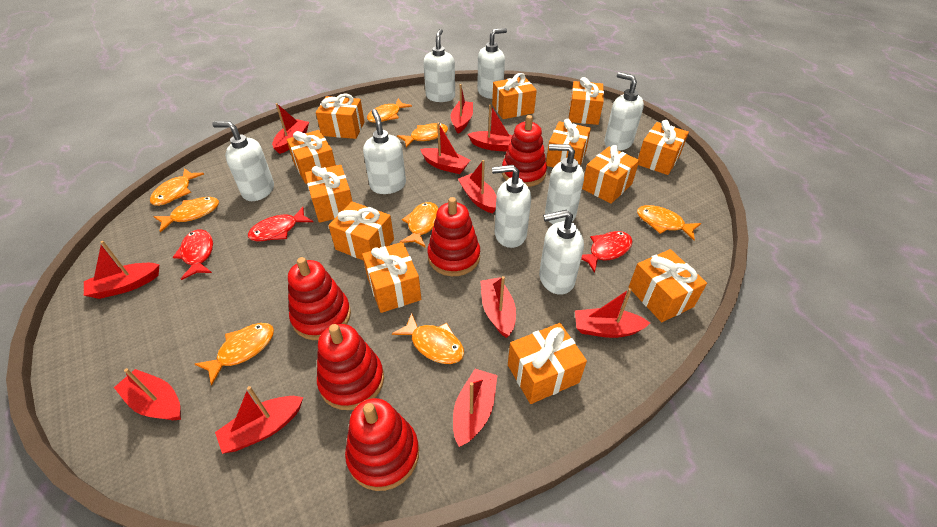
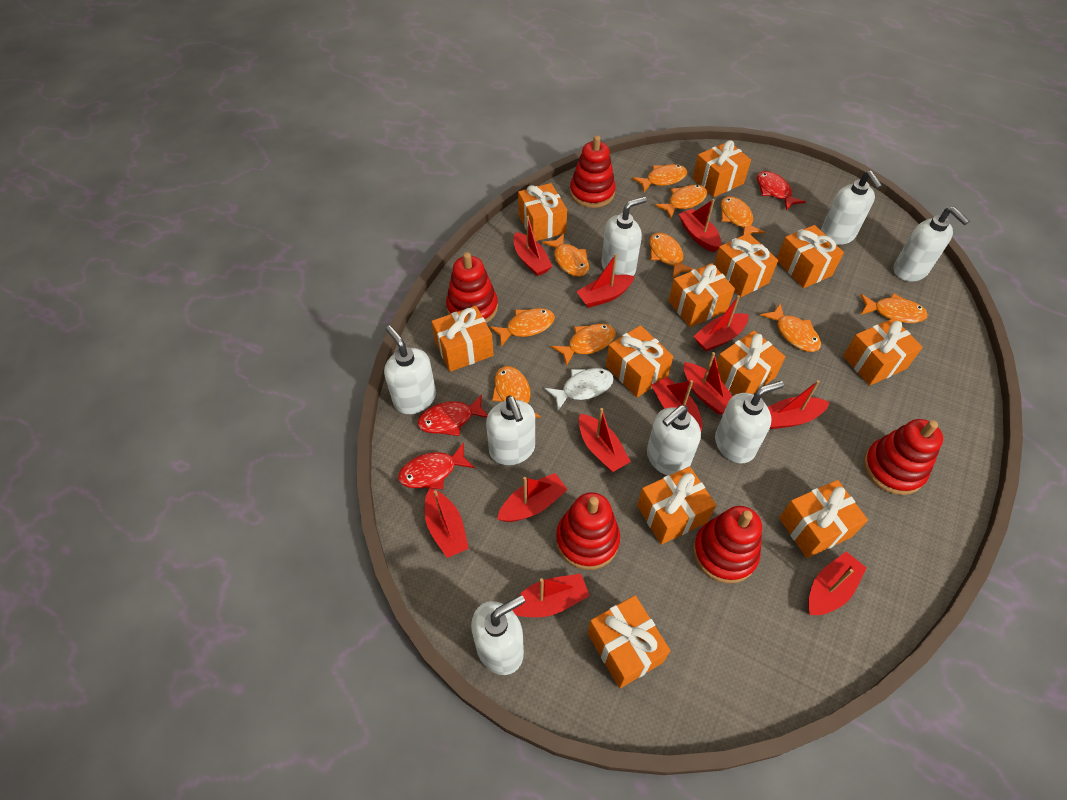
orange fish: [150,168,204,206] [154,197,219,233] [195,323,274,386] [367,99,412,123] [392,313,464,364] [397,123,448,148] [400,202,438,248] [637,205,701,240] = 8 -> [489,308,555,347] [492,366,541,417] [542,234,589,277] [551,324,616,366] [632,164,687,192] [649,233,694,279] [655,185,707,218] [720,196,765,235] [760,303,821,352] [860,293,928,323] = 10
red boat: [84,241,159,299] [114,368,181,420] [215,386,303,454] [272,103,309,154] [420,123,470,174] [451,84,473,134] [453,369,498,447] [458,160,496,213] [468,105,512,152] [480,276,516,338] [575,288,650,338] = 11 -> [425,488,469,558] [497,473,568,522] [512,574,590,617] [513,216,553,276] [577,254,635,308] [579,408,631,472] [651,377,703,432] [679,199,721,252] [684,352,733,415] [694,295,749,351] [768,380,829,429] [808,552,867,615] = 12
white fish: none = 0 -> [545,368,614,410] = 1

